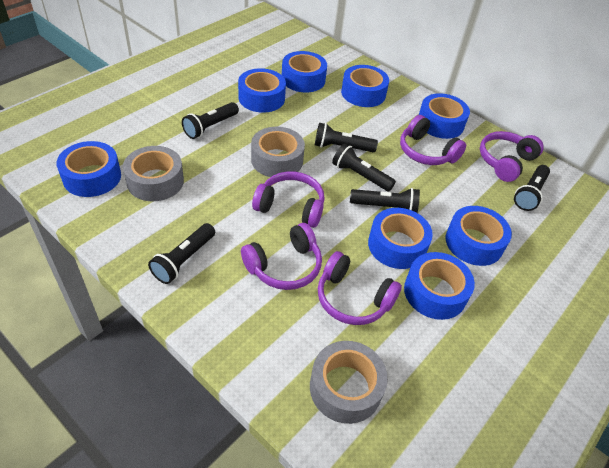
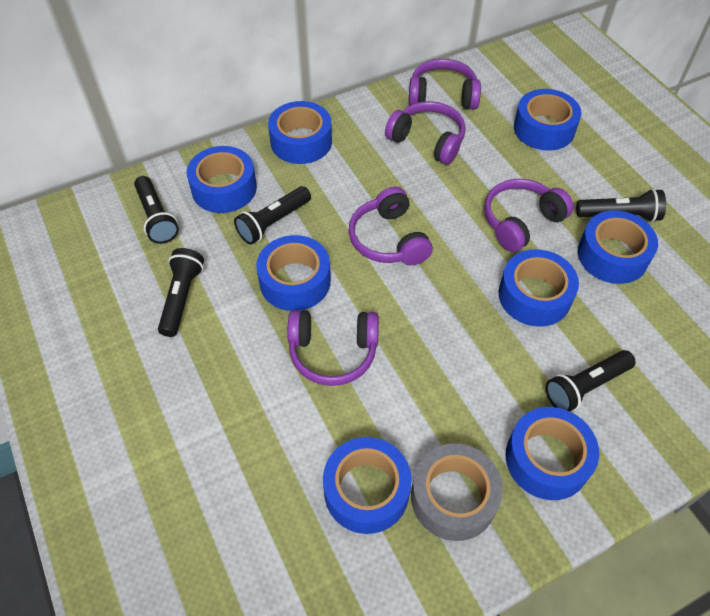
black flashlight: [148,223,215,284] [182,102,239,139] [315,123,378,152] [332,143,396,191] [350,188,420,213] [514,165,550,211] = 6 -> [134,176,179,244] [158,248,204,337] [234,186,311,244] [545,350,636,411] [576,189,666,222] = 5
grey tape: [123,146,184,201] [251,127,305,177] [310,341,388,424] = 3 -> [411,443,503,541] = 1

